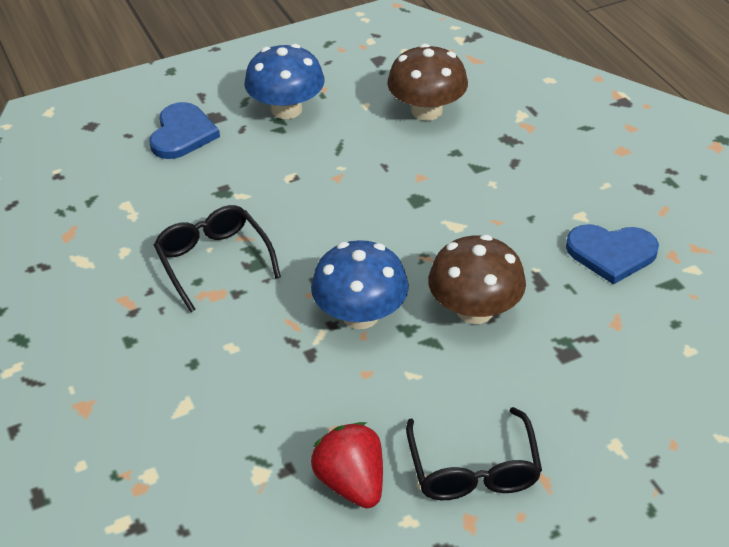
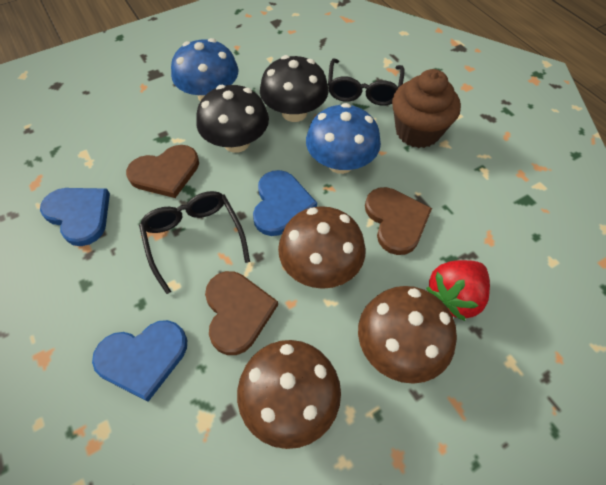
black mushroom: none = 0 -> [196,85,269,153] [260,55,328,122] = 2
blue heart: [149,102,220,159] [566,224,659,285] = 2 -> [40,188,110,246] [92,320,187,402] [253,170,317,236] = 3
brown cupcake: none = 0 -> [392,69,461,148] = 1
brown heart: none = 0 -> [126,145,199,198] [205,271,278,355] [365,187,432,255] = 3
brown mushroom: [387,44,468,121] [428,235,526,324] = 2 -> [237,340,341,449] [278,206,366,289] [358,286,457,384] = 3

